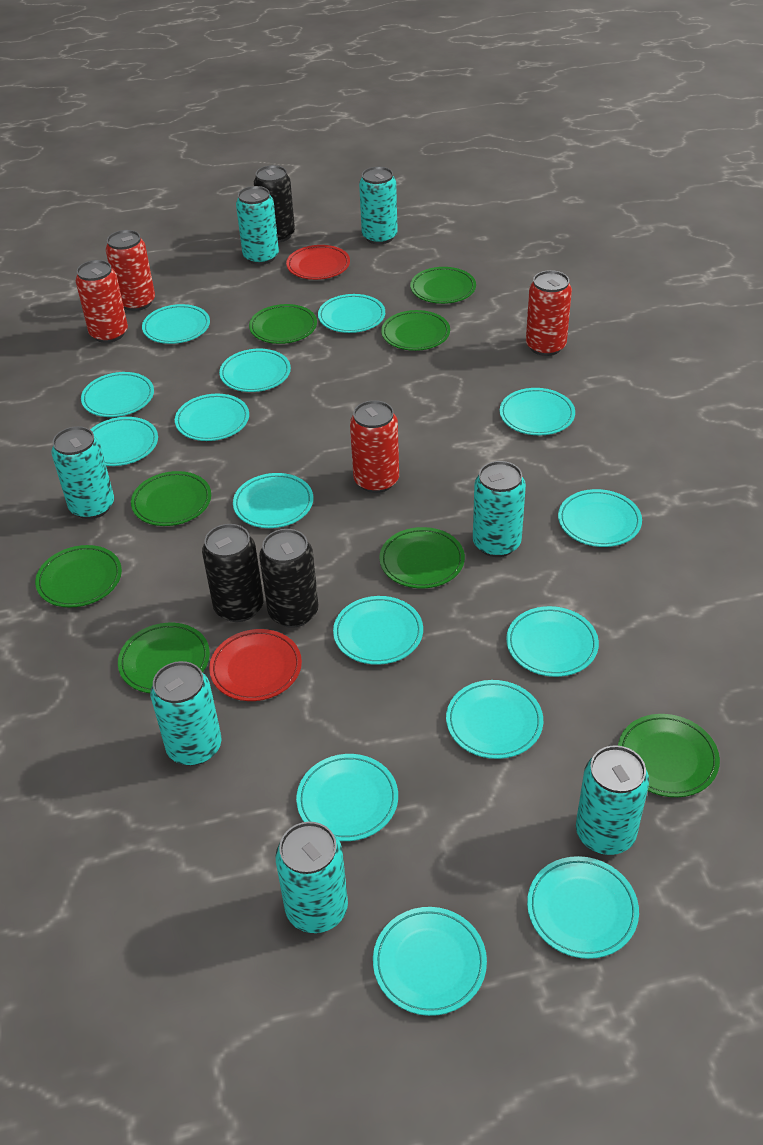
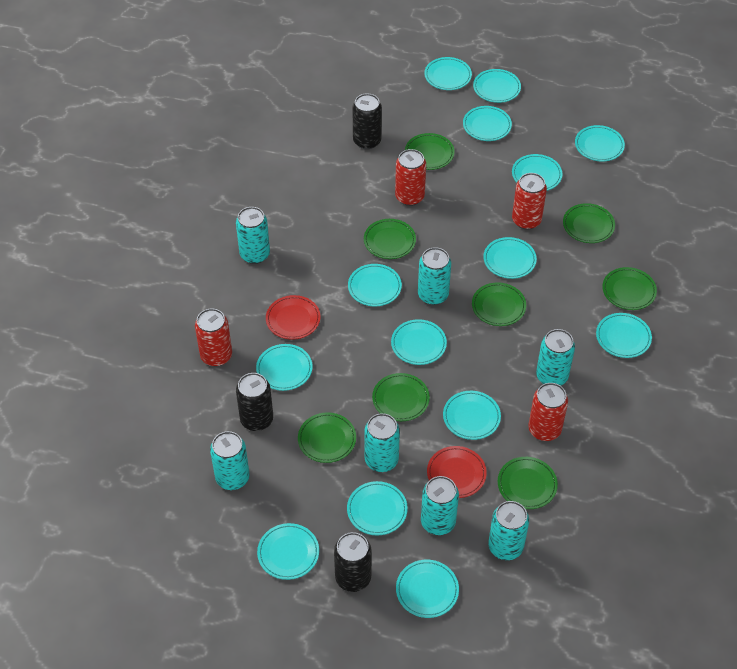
turquoise plate: [81,372,154,417] [90,417,158,466] [142,304,210,344] [175,394,249,441] [219,349,291,392] [233,473,313,528] [296,754,398,841] [318,294,385,333] [333,596,423,665] [373,907,487,1016] [446,680,543,759] [500,388,575,435] [506,606,599,677] [527,856,639,959] [558,489,642,547] = 15 -> [256,344,313,391] [257,523,319,580] [347,481,408,535] [348,264,402,306] [391,319,447,365] [396,560,459,618] [424,57,472,90] [443,391,501,440] [463,106,512,141] [473,69,521,103] [483,237,537,279] [512,154,562,191] [575,125,625,162] [596,313,652,358] = 14

